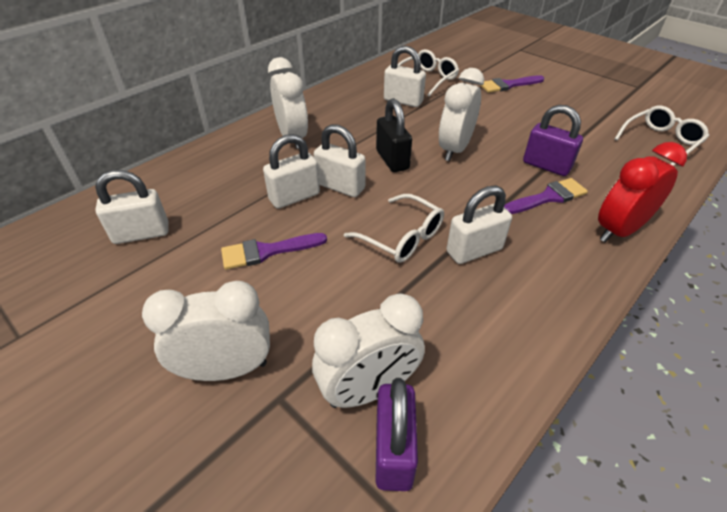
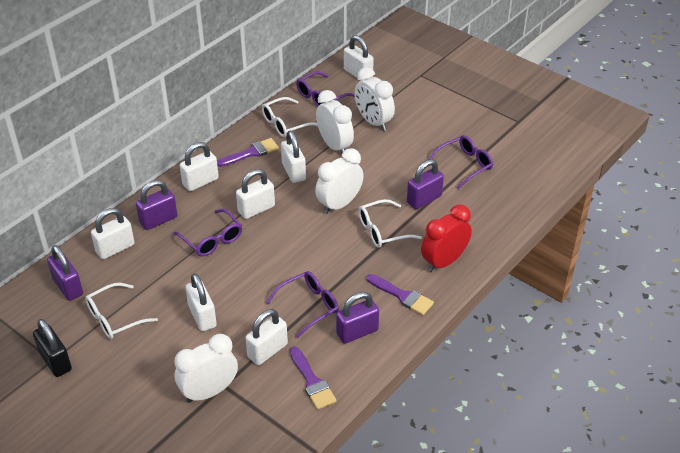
purple glasses: none = 0 -> [173,209,242,257] [266,271,339,338] [296,72,355,107] [430,135,493,189] = 4
purple padlock: [375,378,418,491] [523,105,583,176] = 2 -> [47,245,83,301] [136,180,177,230] [336,292,379,344] [407,159,444,209] = 4
white padlock: [95,170,169,244] [263,134,320,209] [314,124,365,197] [384,46,426,107] [446,186,512,264] = 5 -> [91,208,135,259] [180,142,219,191] [185,273,217,331] [236,169,275,219] [246,309,288,365] [281,131,306,183] [344,35,374,80] = 7

